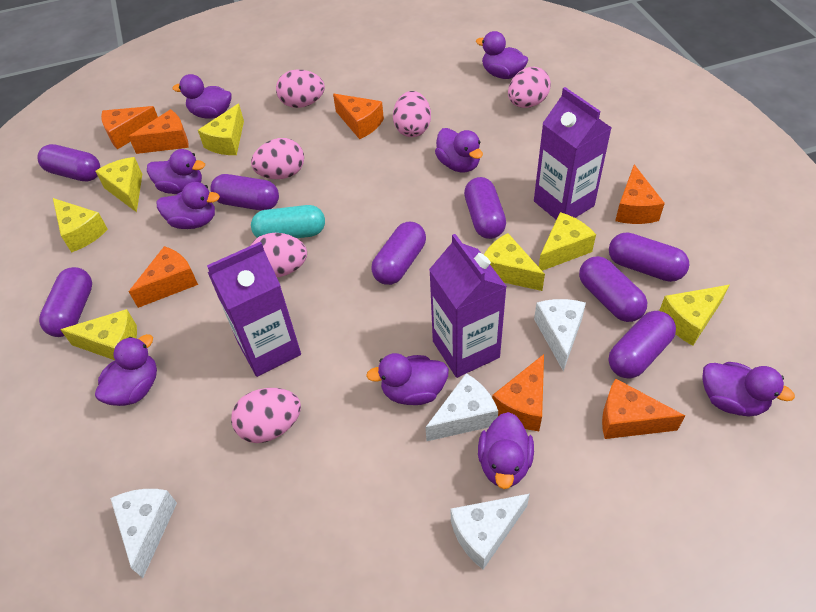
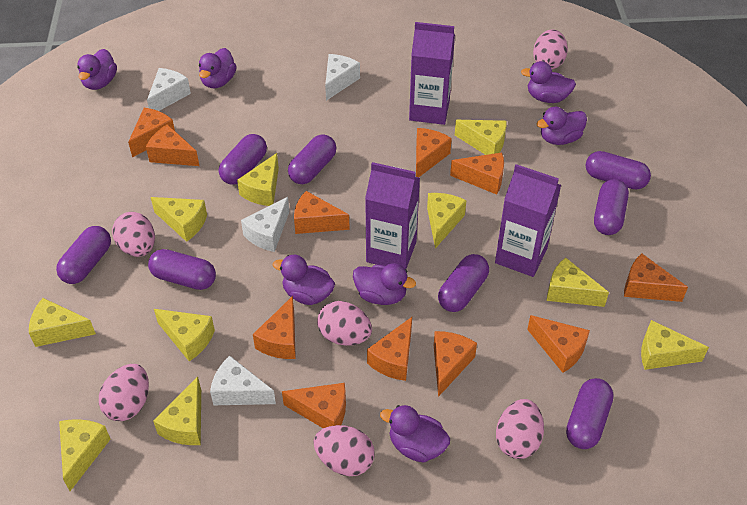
orange cheese: [101,106,158,149] [128,109,189,154] [129,246,198,308] [333,94,384,139] [492,354,544,431] [602,378,685,439] [615,164,665,224] = 7 -> [128,108,175,157] [146,124,199,166] [253,296,296,359] [282,383,346,428] [294,191,350,234] [367,317,412,381] [416,128,452,177] [434,331,477,397] [450,153,504,195] [527,315,590,373] [624,253,688,302] = 11
purple duck: [95,334,157,406] [147,149,205,194] [156,182,220,229] [173,74,231,119] [366,353,449,405] [435,128,483,173] [476,31,528,79] [478,412,534,489] [703,362,795,416] = 9 -> [77,49,117,90] [199,48,237,88] [273,255,335,305] [353,263,416,305] [380,405,450,463] [521,61,576,103] [536,107,587,145] = 7
turquoise capsule: [251,205,325,238] = 1 -> none = 0
yellow cheese: [53,198,108,253] [60,309,137,360] [95,157,142,212] [198,104,244,155] [484,233,545,291] [539,212,596,271] [659,285,729,346] = 7 -> [29,298,96,347] [59,419,110,491] [151,197,207,242] [153,376,201,445] [154,309,215,361] [237,153,279,206] [427,193,466,249] [455,120,507,155] [547,257,609,307] [641,320,709,370] = 10

